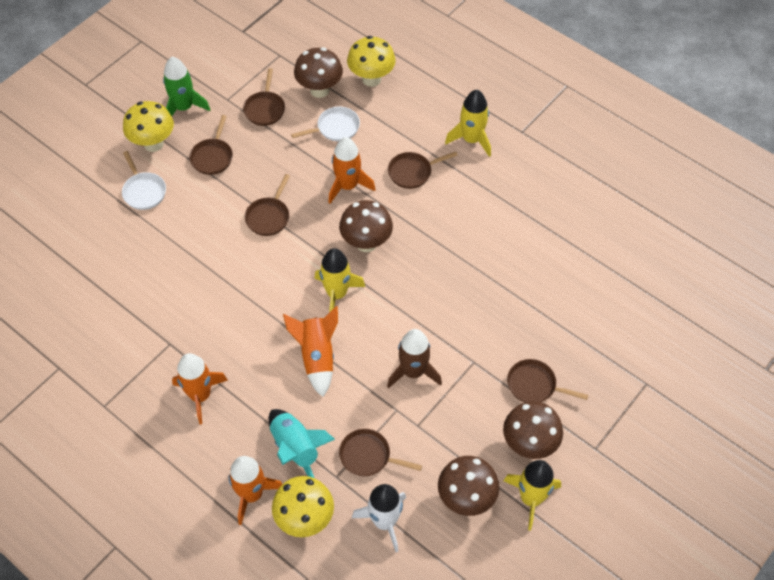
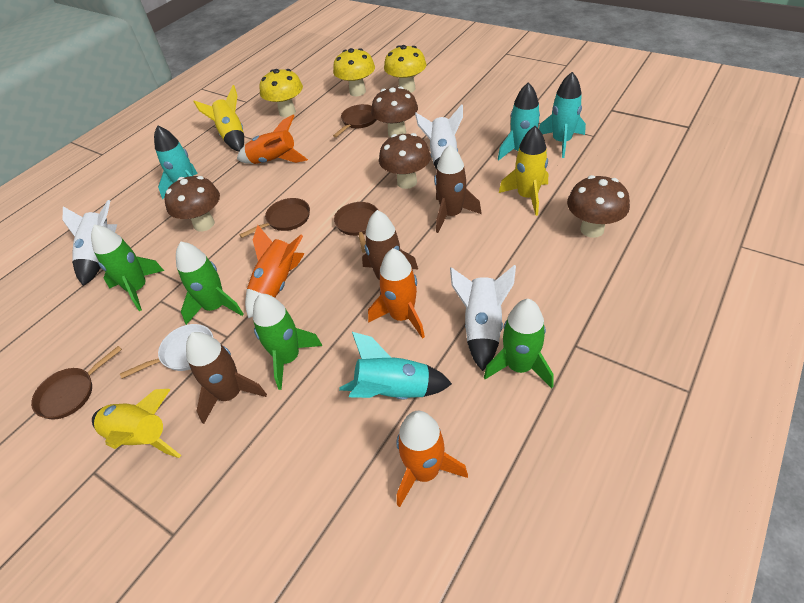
brown pan: [189,115,233,175] [243,68,285,126] [245,174,290,236] [339,429,422,476] [388,152,458,189] [507,359,588,403] = 6 -> [31,346,122,420] [239,198,310,238] [333,104,376,137] [334,202,379,253] = 4
brown rocket: [387,329,442,388] = 1 -> [186,332,267,424] [362,210,418,295] [434,145,482,233] = 3
green rocket: [163,57,211,116] = 1 -> [91,224,164,311] [176,241,244,325] [253,293,322,390] [484,299,554,389] = 4
turquoise rocket: [269,409,335,478] = 1 -> [154,125,198,199] [339,332,452,400] [498,82,547,160] [539,72,586,158] = 4
white pan: [122,151,166,210] [291,106,360,141] = 2 -> [120,324,213,379] = 1
white rocket: [352,484,406,552] = 1 -> [63,200,117,286] [415,104,463,170] [450,265,516,371] = 3

